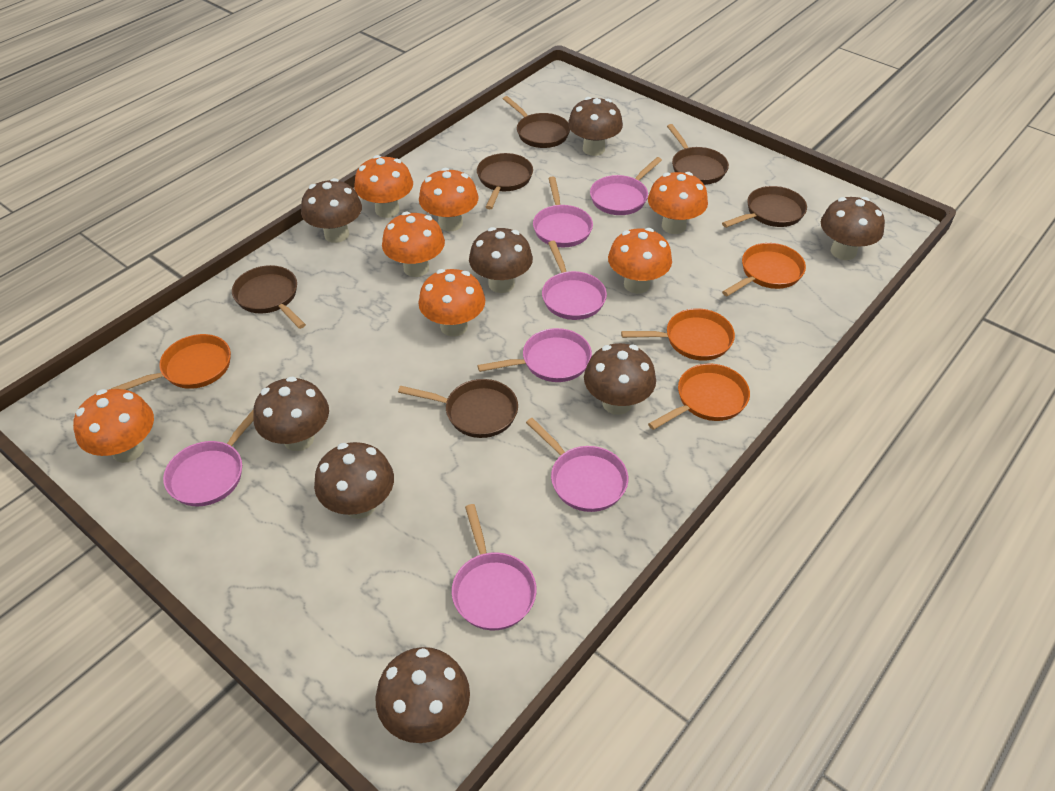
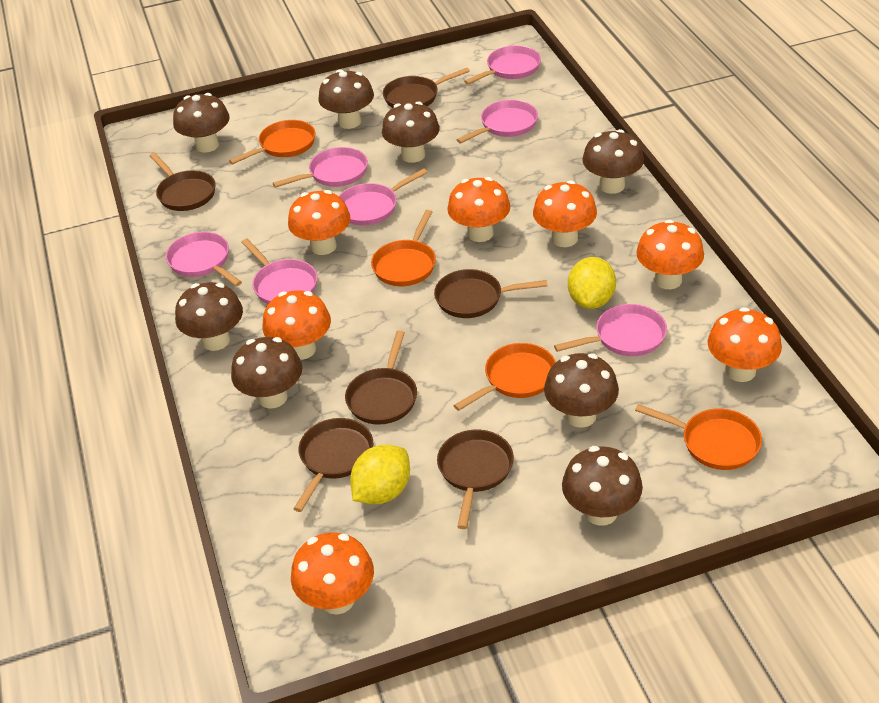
yellow lemon: none = 0 -> [350,445,410,504] [568,257,616,309] = 2

